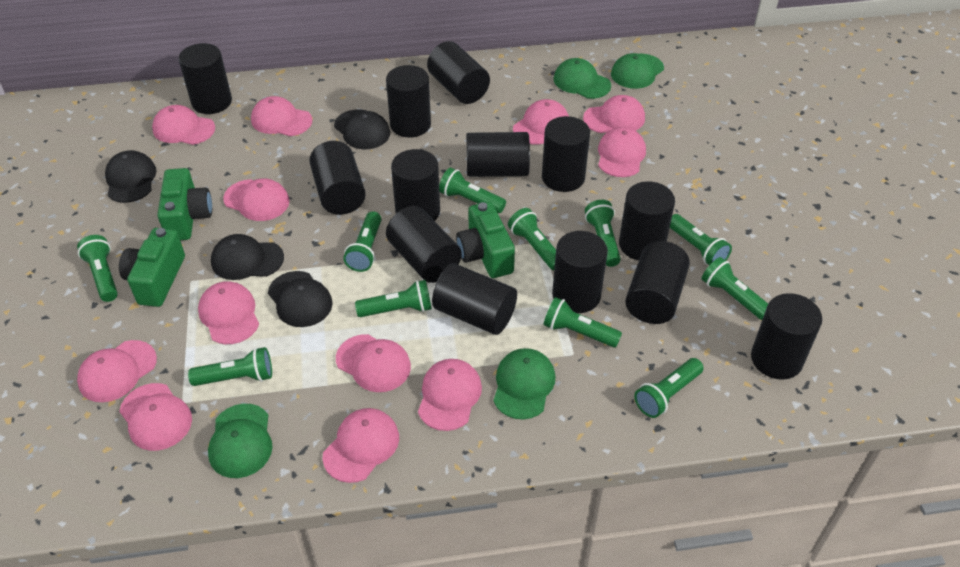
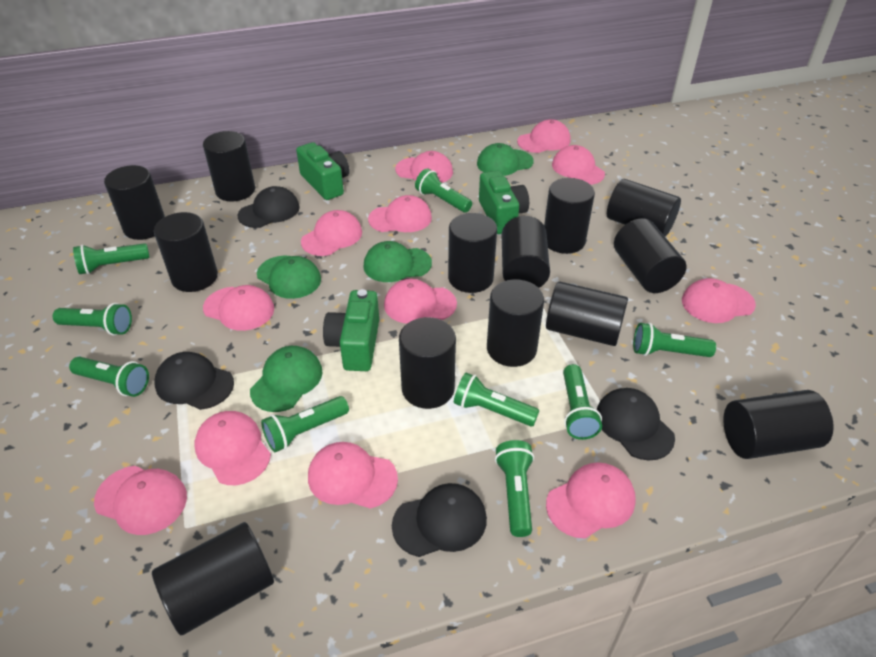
green flashlight: [77,235,118,302] [188,347,272,386] [343,211,382,272] [355,280,432,317] [439,167,506,213] [508,208,556,270] [544,297,622,348] [585,200,621,267] [634,358,704,418] [670,214,732,265] [702,257,768,320] = 11 -> [53,303,132,335] [69,357,149,397] [73,243,150,274] [261,396,349,452] [415,168,472,212] [454,373,540,426] [495,440,534,537] [563,364,602,440] [633,323,716,357] = 9

